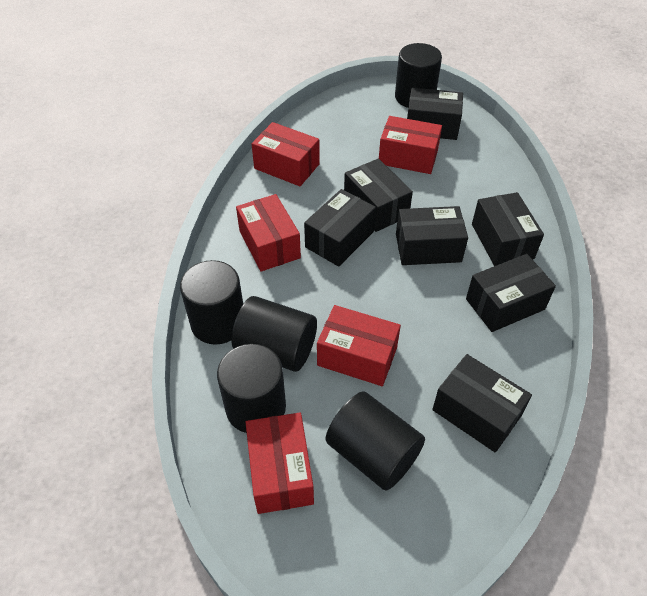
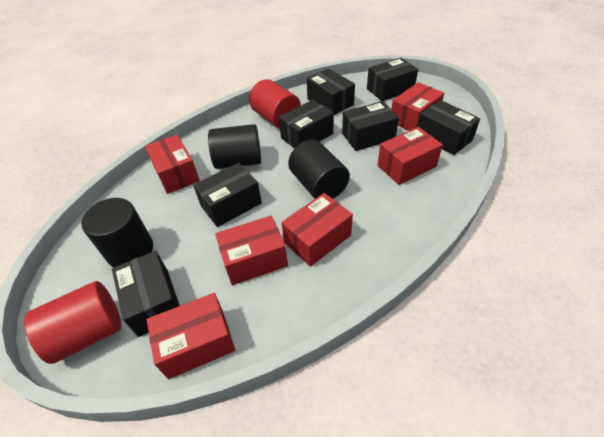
black cylinder: [180,260,243,345] [217,344,286,433] [231,296,317,372] [326,392,425,491] [395,43,442,108] = 5 -> [81,198,153,267] [208,124,261,169] [288,140,350,199] = 3
red box: [236,194,301,272] [246,413,314,514] [252,122,320,186] [317,305,401,386] [379,116,442,174] = 5 -> [145,135,200,194] [146,293,235,379] [215,215,288,285] [281,193,353,267] [378,127,443,185] [392,82,444,131] = 6
red cylinder: none = 0 -> [24,281,122,364] [249,79,301,128] = 2

